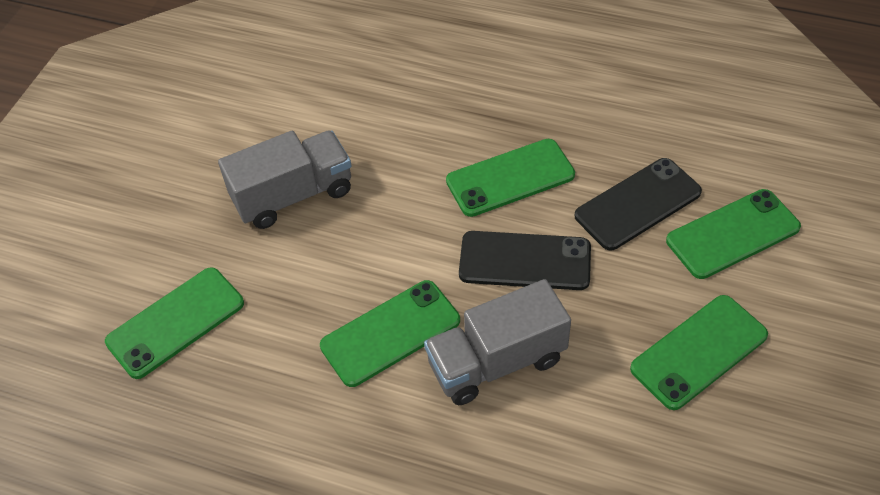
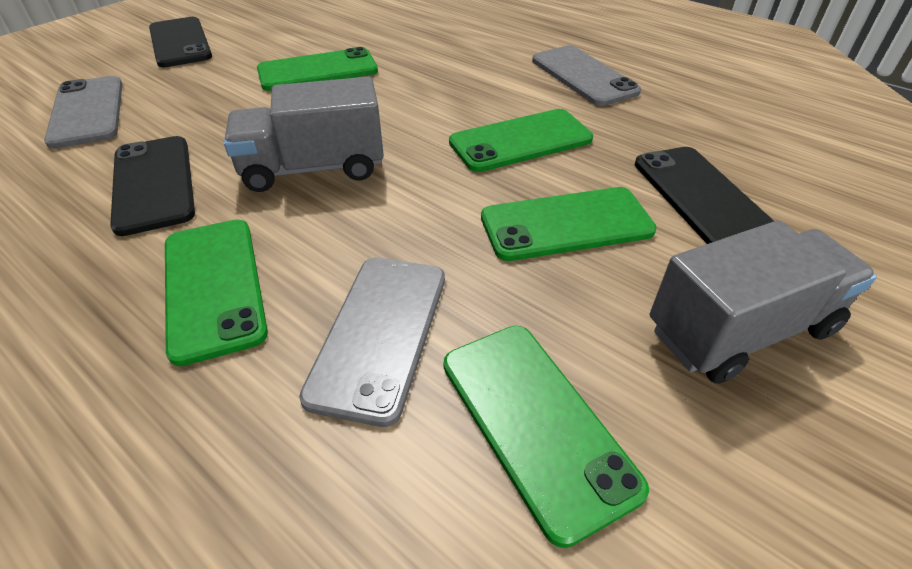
black phone: [459,231,591,290] [575,158,702,250] = 2 -> [110,136,195,236] [149,17,212,67] [635,147,774,244] = 3
grey phone: none = 0 -> [44,76,122,149] [299,257,445,427] [532,45,641,106] = 3

